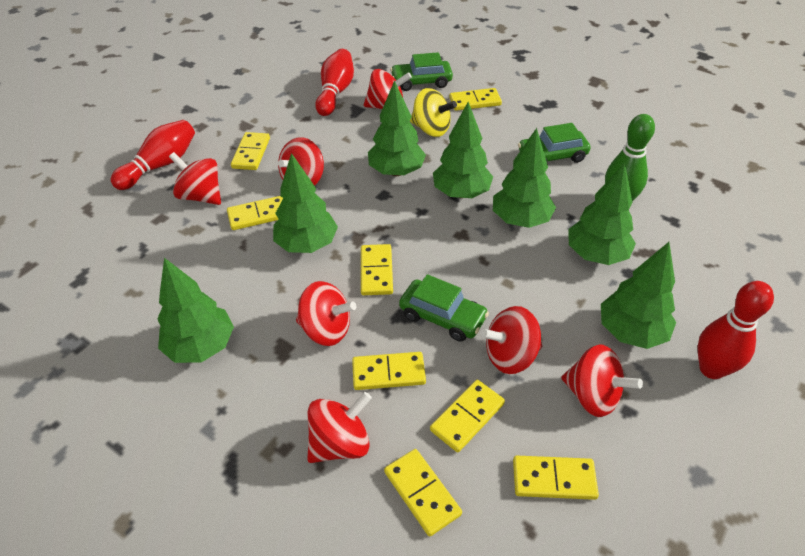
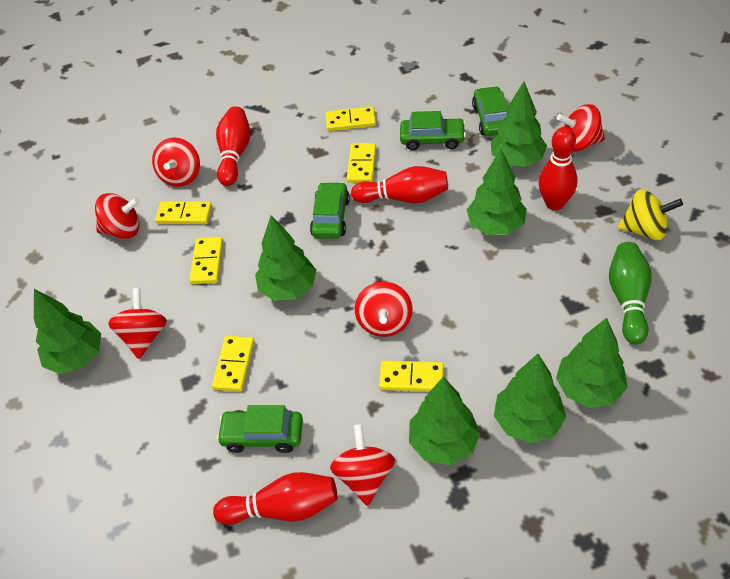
green car: [390,52,453,91] [399,274,489,342] [518,123,591,163] = 3 -> [217,405,303,453] [310,182,350,238] [400,111,466,150] [472,86,508,136] = 4
red bowling pin: [111,120,195,190] [315,49,354,116] [697,281,774,379] = 3 -> [213,472,337,525] [216,106,251,186] [351,166,448,203] [538,127,578,210] = 4
red spinning top: [169,152,221,205] [278,137,324,186] [296,281,356,346] [307,392,372,463] [364,69,412,109] [481,306,542,374] [561,344,643,417] = 7 -> [95,193,140,239] [108,288,167,359] [152,138,200,187] [330,424,395,506] [355,282,413,337] [557,104,605,152] = 6
yellow domino: [227,196,283,230] [231,132,270,170] [352,352,426,390] [361,244,393,295] [384,449,462,537] [430,380,505,452] [449,88,502,111] [513,456,599,500] = 8 -> [155,201,212,224] [190,237,223,284] [212,336,254,392] [325,106,376,131] [347,143,376,183] [379,361,444,391] = 6

